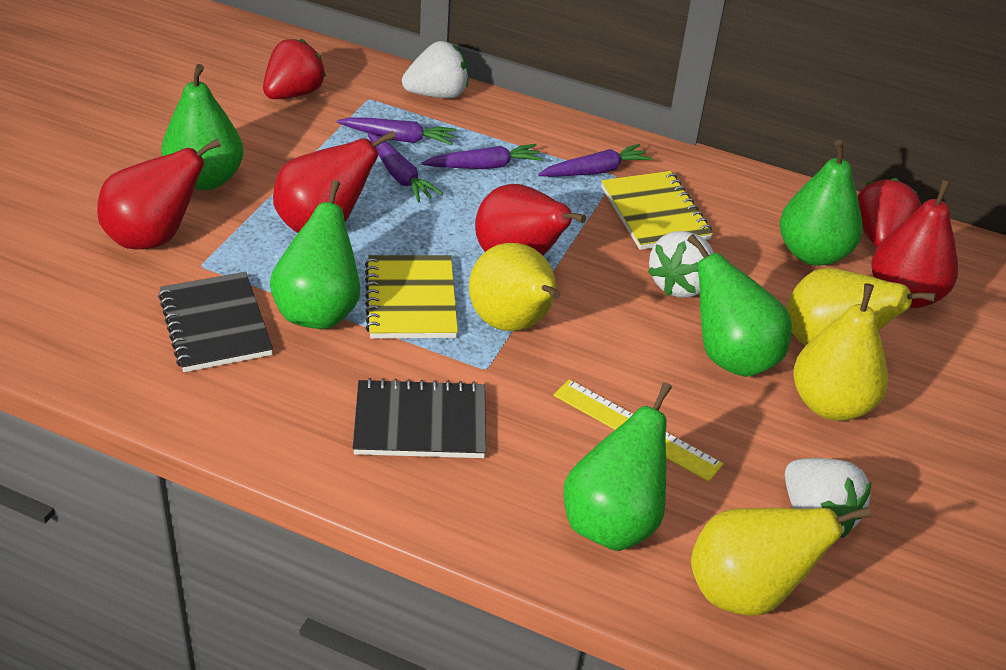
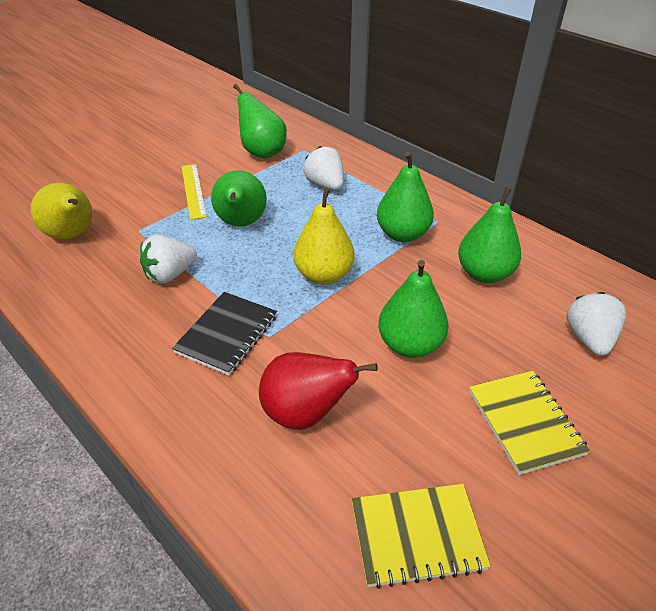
black notebook: [158,272,273,372] [353,378,486,458] = 2 -> [172,292,277,375] = 1
purple carrot: [337,117,457,145] [367,133,443,203] [421,144,543,169] [538,144,652,177] = 4 -> none = 0
red pear: [97,139,221,249] [273,131,396,233] [475,184,586,256] [871,179,958,308] = 4 -> [259,352,377,430] = 1
red strawberry: [263,39,326,99] [858,178,921,247] = 2 -> none = 0
yellow pear: [469,243,561,331] [691,507,871,616] [786,268,936,346] [793,283,888,421] = 4 -> [30,183,92,240] [293,188,354,285] = 2

